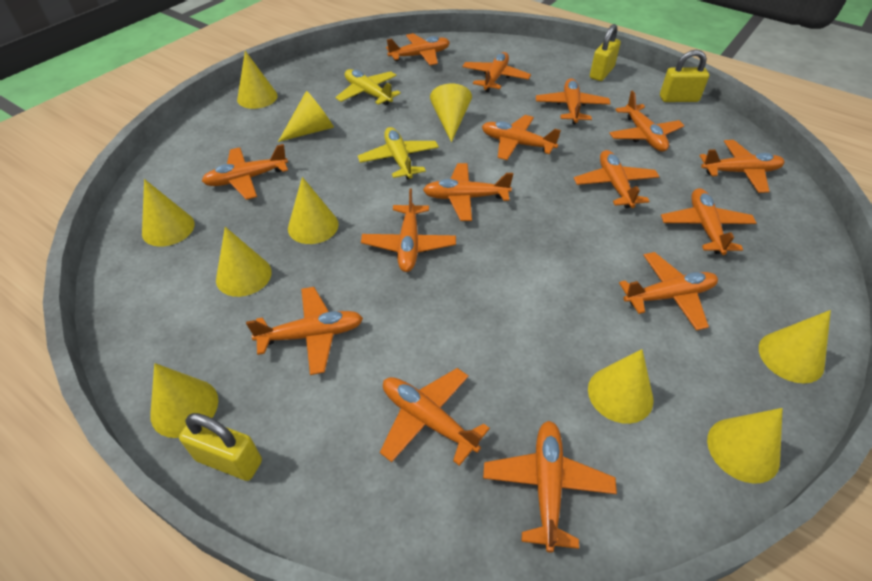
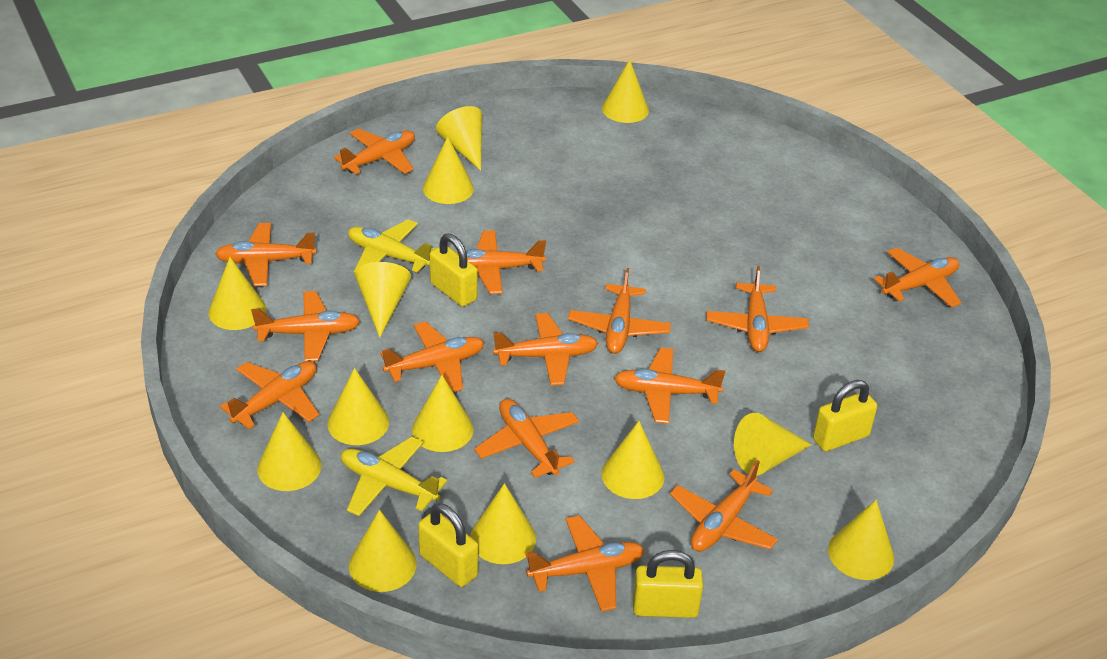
orange plane: [202,144,288,200] [246,287,363,375] [361,188,456,272] [380,368,490,466] [386,33,450,65] [423,163,513,221] [462,52,531,92] [482,115,561,160] [483,421,617,553] [536,78,611,124] [574,150,660,208] [609,91,684,152] [619,252,718,331] [661,188,756,255] [699,140,784,193] = 15 -> [215,223,316,286] [220,361,319,429] [251,291,360,362] [334,129,415,174] [380,321,484,392] [466,230,546,294] [474,399,579,478] [493,313,598,386] [525,515,645,612] [568,268,671,354] [614,348,725,424] [670,460,778,552] [706,266,809,352] [874,247,961,307] = 14
yellow cone: [142,179,195,247] [150,363,218,438] [216,227,272,297] [237,51,278,109] [278,91,334,142] [288,177,339,244] [430,84,472,142] [588,349,653,424] [707,408,783,484] [759,310,831,383] = 10 -> [208,257,266,330] [257,412,322,491] [327,368,389,445] [349,510,417,592] [355,262,411,338] [412,375,474,452] [423,136,474,204] [436,106,482,171] [470,483,536,564] [601,421,665,499] [602,59,649,123] [734,413,812,476] [828,500,894,580] = 13
yellow padlock: [179,413,262,481] [590,24,621,81] [660,50,709,102] = 3 -> [418,504,478,587] [430,234,478,307] [633,550,703,618] [813,380,877,451] = 4

